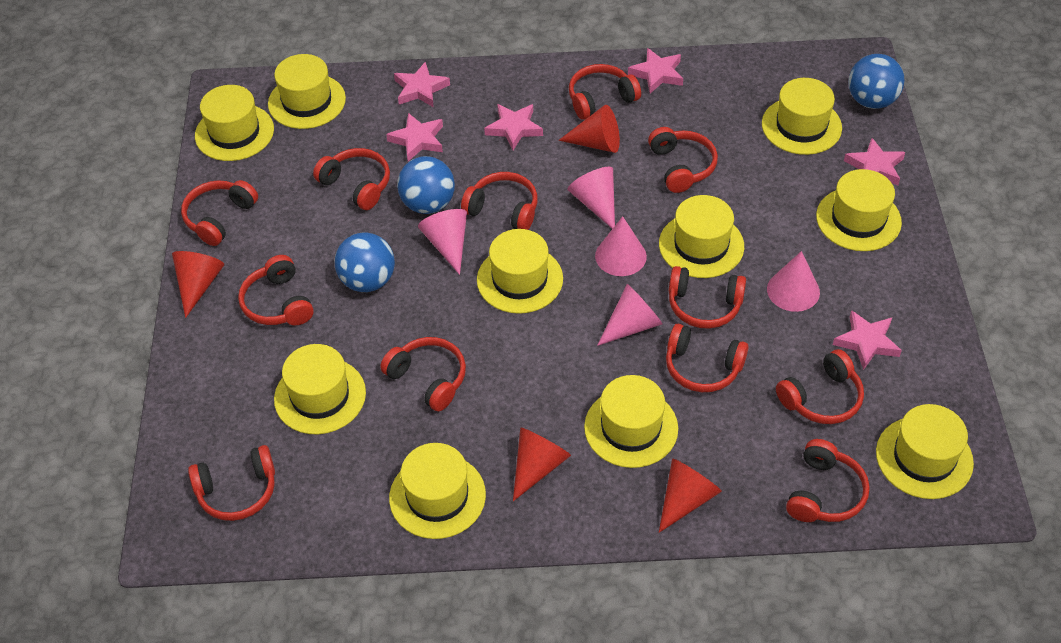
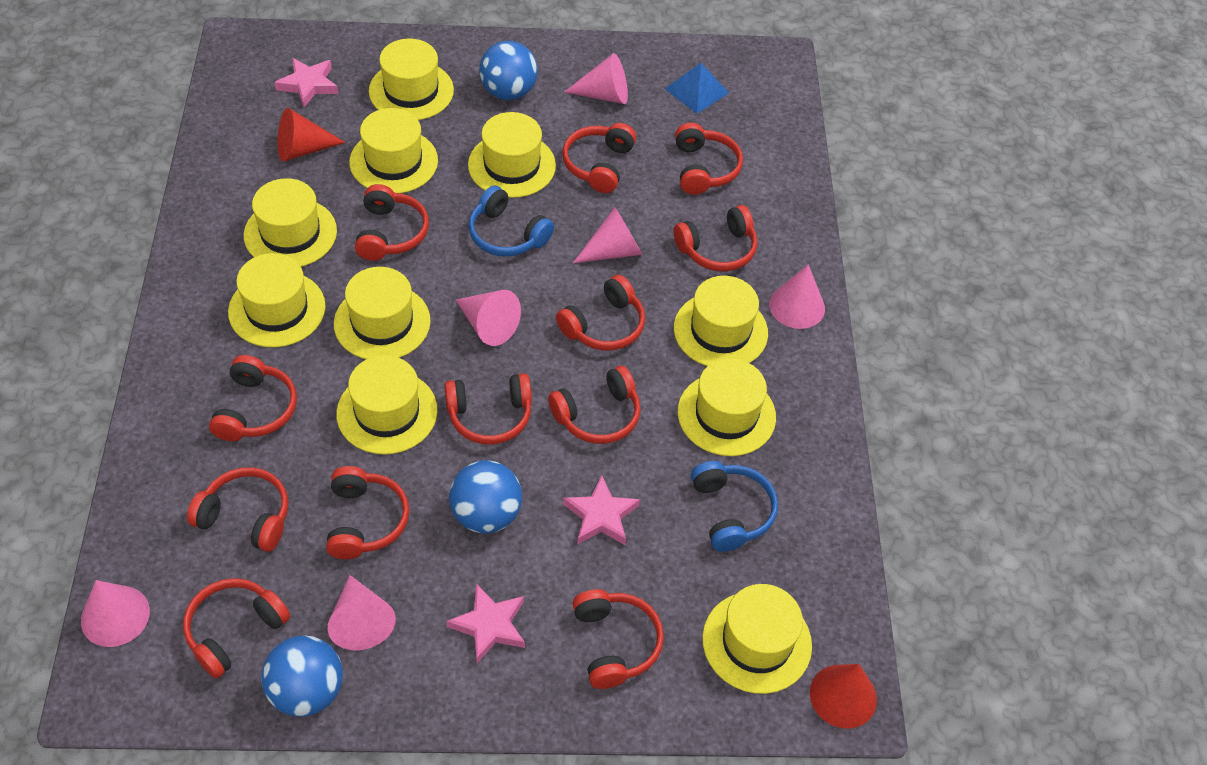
blue headphones: none = 0 -> [468,185,554,257] [691,461,778,552] = 2
blue pyramid: none = 0 -> [665,63,729,114] = 1
pink cone: [418,209,467,275] [568,167,615,229] [595,216,647,276] [597,284,663,346] [767,251,820,312] = 5 -> [81,580,150,647] [328,575,396,650] [456,290,521,346] [564,53,628,104] [573,207,643,263] [769,265,825,329] = 6
pink star: [386,113,443,161] [394,62,450,108] [484,104,543,150] [628,48,683,94] [833,310,902,370] [844,138,905,185] = 6 -> [274,58,338,107] [447,584,525,663] [563,475,640,545] = 3
red cone: [172,251,224,318] [513,427,571,501] [558,105,620,153] [659,458,722,533] = 4 -> [277,108,346,162] [810,664,877,728] = 2

